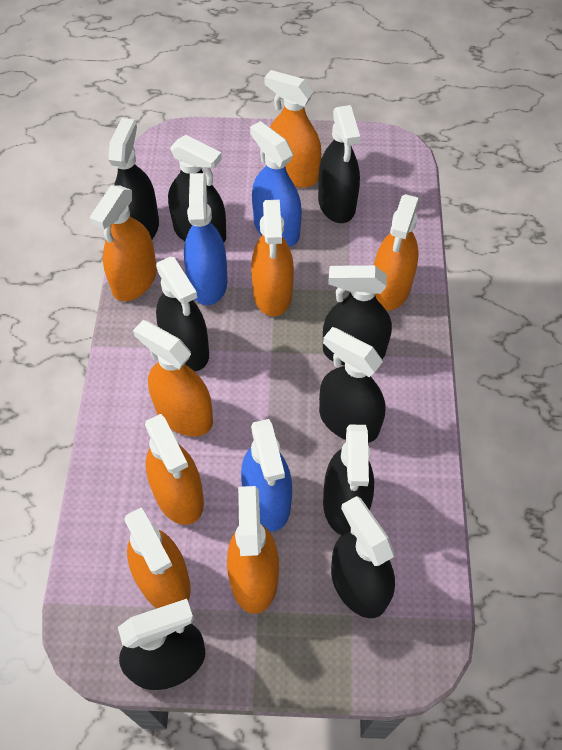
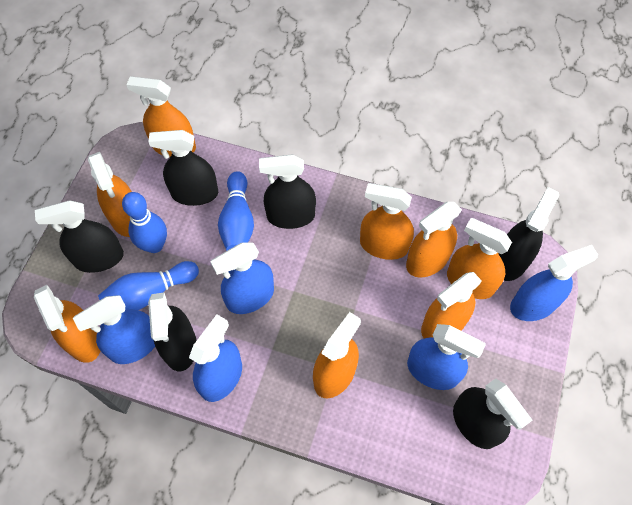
black spray bottle: [108,118,159,239] [118,599,206,690] [156,257,209,371] [168,135,226,242] [318,105,360,223] [319,327,386,443] [323,265,392,366] [323,425,374,535] [331,496,395,618] = 9 -> [35,200,124,273] [148,130,218,206] [148,293,196,371] [259,154,316,229] [453,378,532,449] [499,187,559,281] = 6
blue bowling pin: none = 0 -> [98,261,199,310] [122,192,167,253] [218,171,254,251] = 3
blue spray bottle: [184,173,228,305] [241,419,292,531] [250,121,302,246] = 3 -> [73,295,155,364] [189,314,242,402] [210,242,274,314] [407,324,486,390] [510,245,598,321] = 5

